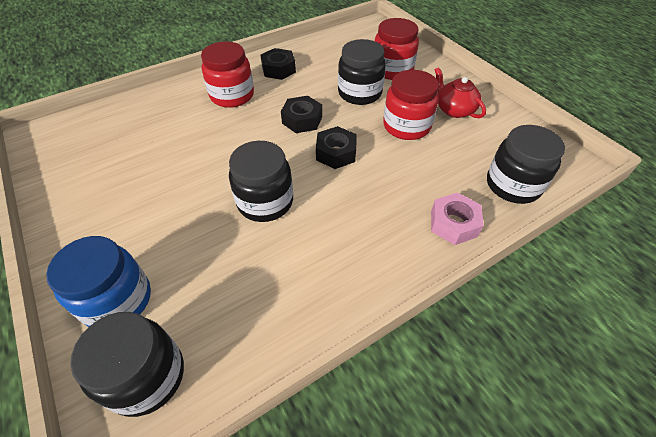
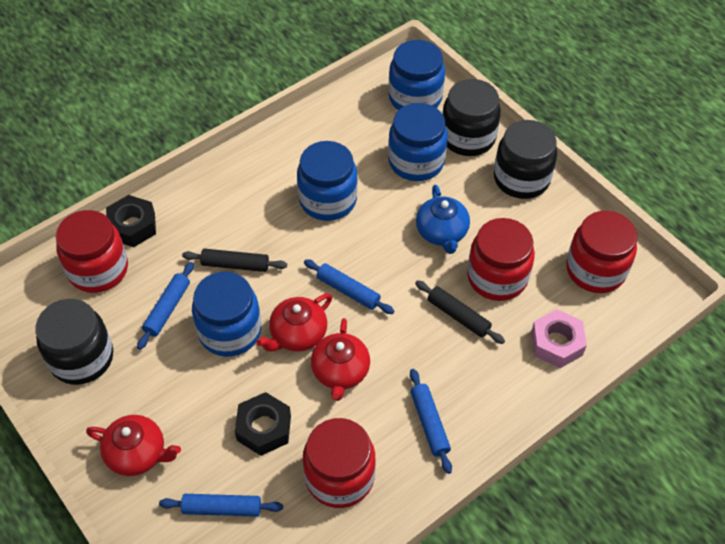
black jar: [70,312,184,417] [229,141,293,222] [338,39,386,105] [487,125,565,204] = 4 -> [35,299,113,385] [442,79,501,156] [494,120,557,199] = 3
black nut: [260,48,296,80] [281,96,322,133] [316,126,357,169] = 3 -> [106,195,156,247] [235,392,291,456] = 2
black rolling pin: none = 0 -> [182,249,287,272] [415,280,505,344] = 2
blue jar: [46,236,151,327] = 1 -> [192,272,261,357] [297,141,357,221] [388,40,445,110] [388,103,448,181] = 4
blue rolling pin: none = 0 -> [137,262,194,350] [159,494,283,517] [304,259,394,314] [410,369,452,474] = 4
blue teapot: none = 0 -> [416,185,470,254] = 1
red jar: [201,41,254,108] [375,18,419,80] [383,70,439,140] = 3 -> [56,210,128,293] [303,418,376,508] [467,218,535,301] [566,211,637,293] = 4
red teapot: [435,67,486,118] = 1 -> [86,415,181,476] [256,293,332,352] [311,318,370,401] = 3

